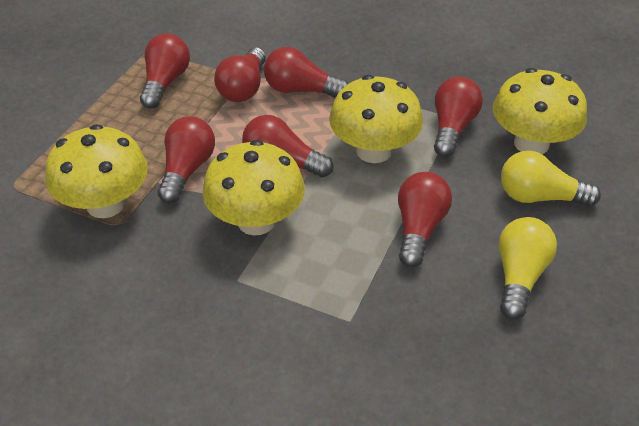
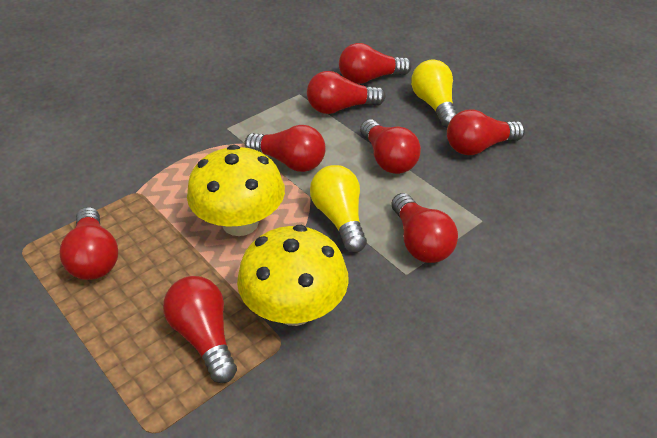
red light bulb: [140,33,190,109] [158,116,215,204] [214,47,266,102] [242,115,333,178] [264,47,348,97] [398,172,452,267] [434,77,483,157] = 7 -> [59,207,118,280] [163,276,237,383] [244,125,326,172] [307,71,385,114] [339,43,412,84] [360,119,421,174] [391,193,458,263] [447,110,525,155] = 8
yellow mushroom: [46,124,148,218] [202,140,305,235] [329,75,423,163] [493,68,587,154] = 4 -> [187,145,285,236] [237,225,349,326] = 2

